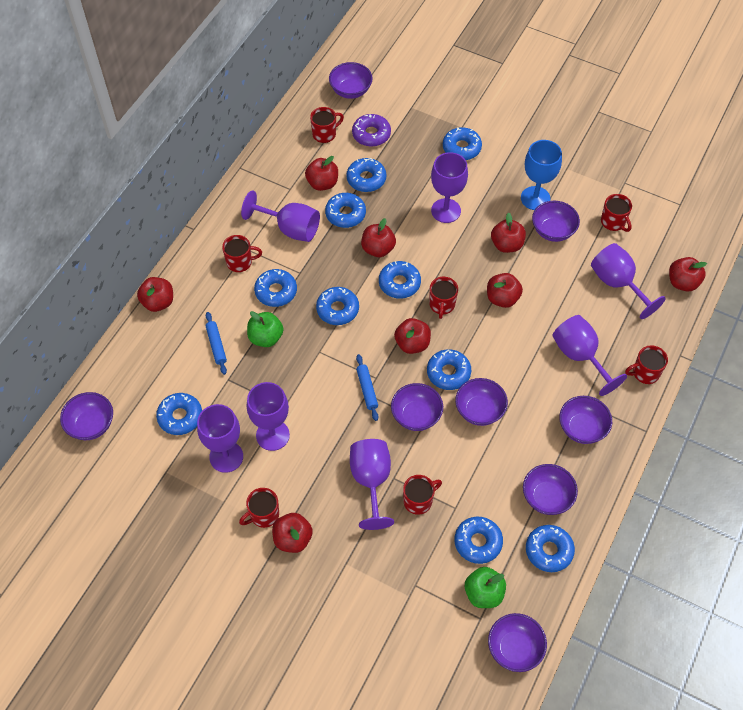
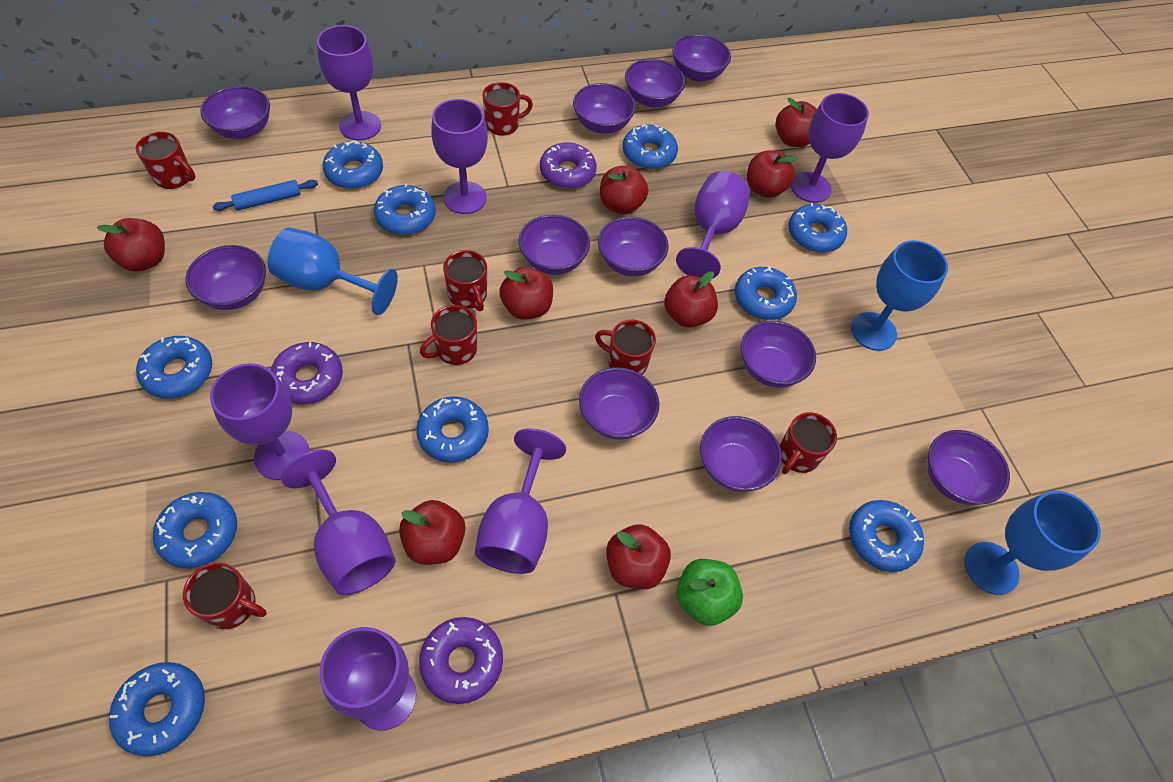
blue goblet: [521,140,562,210] = 1 -> [268,227,398,315] [851,240,948,351] [965,491,1101,595] = 3
blue rolling pin: [205,312,227,375] [356,354,378,421] = 2 -> [213,180,318,211] = 1
green apple: [247,311,283,347] [465,567,506,608] = 2 -> [676,559,743,626] = 1
purple bowl: [60,392,113,440] [329,62,373,99] [391,383,443,431] [455,378,508,426] [488,613,547,672] [523,464,578,515] [532,201,580,242] [559,396,612,444] = 8 -> [185,245,266,310] [200,86,270,139] [518,214,590,275] [573,83,636,134] [579,367,659,440] [598,217,669,276] [625,59,685,108] [672,34,731,82] [700,416,782,492] [740,321,816,388] [927,430,1010,505] = 11
purple donut: [352,114,391,147] = 1 -> [271,342,343,404] [419,617,503,704] [540,143,597,189] = 3
purple goblet: [197,404,243,473] [241,191,320,242] [247,382,290,451] [350,439,394,530] [431,152,468,223] [553,315,627,396] [591,243,666,319] = 7 -> [210,363,310,480] [281,449,396,595] [317,25,381,141] [319,627,417,730] [431,99,488,214] [475,428,566,574] [676,171,750,279] [791,93,869,203] = 8

